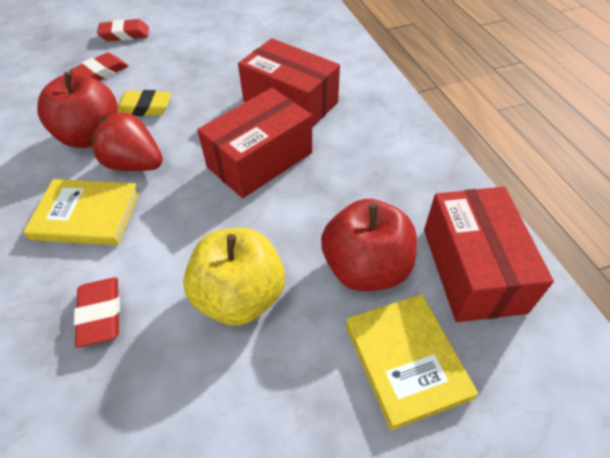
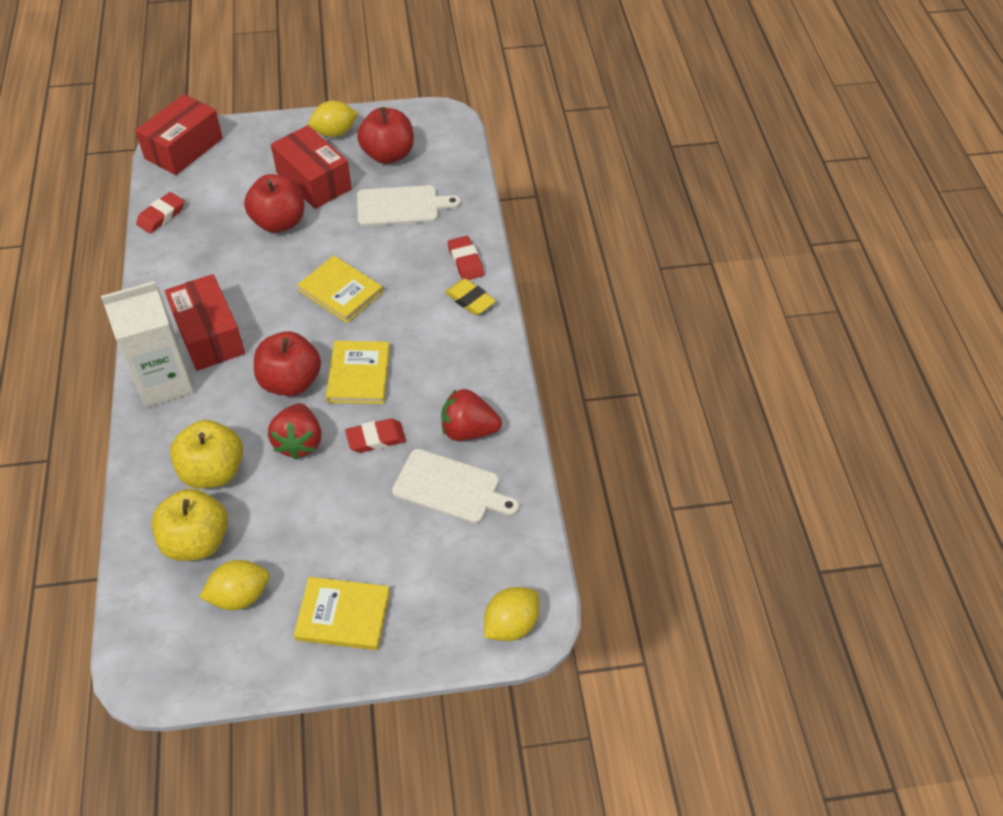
red apple: [37,72,118,148] [321,199,417,291] = 2 -> [244,174,304,233] [254,331,321,396] [357,107,414,164] = 3
red strawberry: [91,112,163,171] = 1 -> [268,403,322,460] [441,389,502,441] = 2
white carton: none = 0 -> [101,281,194,407] = 1
white cutting board: none = 0 -> [357,185,461,226] [392,449,519,524] = 2
yellow apple: [183,228,285,326] = 1 -> [151,489,228,561] [170,420,243,489] = 2
yellow book: [23,179,140,245] [345,294,478,431] = 2 -> [294,577,390,650] [297,256,383,323] [326,341,390,404] = 3
yellow lemon: none = 0 -> [200,560,270,610] [308,100,358,137] [484,587,539,641] = 3

